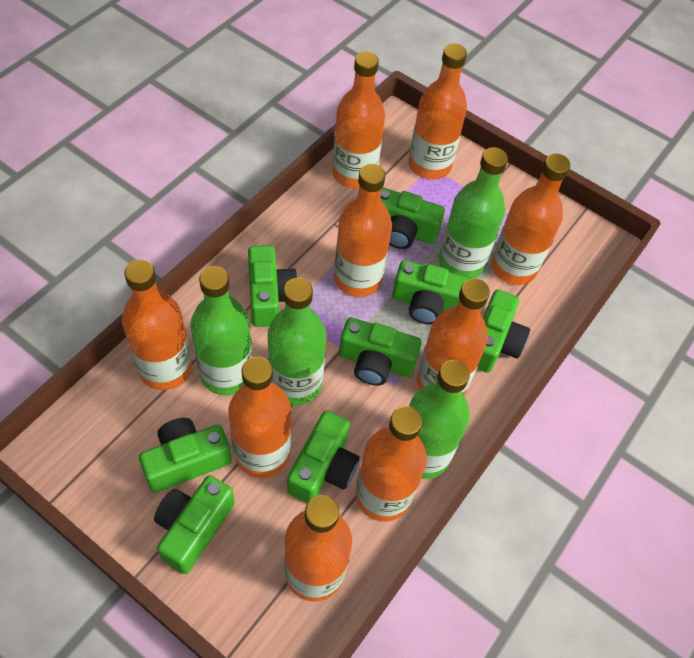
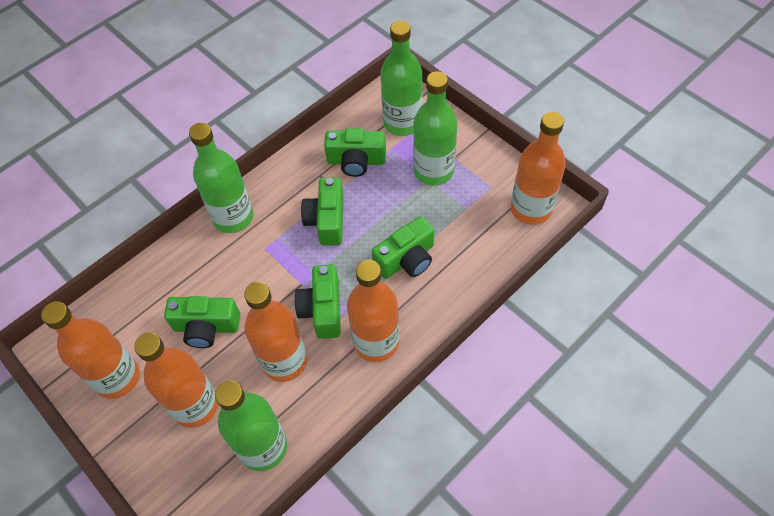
green camera: [139,418,232,493] [154,475,235,574] [248,245,298,327] [287,410,360,503] [339,318,422,386] [381,187,445,249] [392,260,471,324] [477,289,530,373] = 8 -> [164,296,240,348] [295,264,341,339] [301,177,344,245] [324,128,386,177] [371,216,434,279] = 5
orange bottle: [122,260,192,390] [228,356,291,478] [284,495,352,602] [332,52,385,189] [334,164,392,297] [355,406,427,522] [409,44,467,180] [416,279,490,395] [491,154,570,285] = 9 -> [41,301,140,399] [134,332,218,428] [244,282,307,382] [347,260,399,362] [511,112,566,225] = 5

